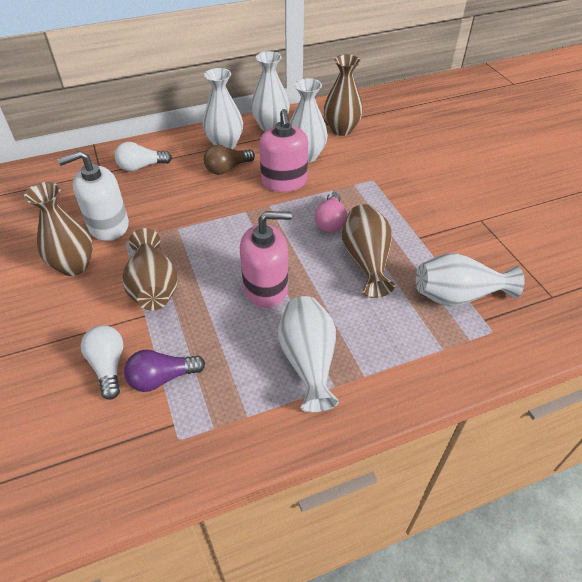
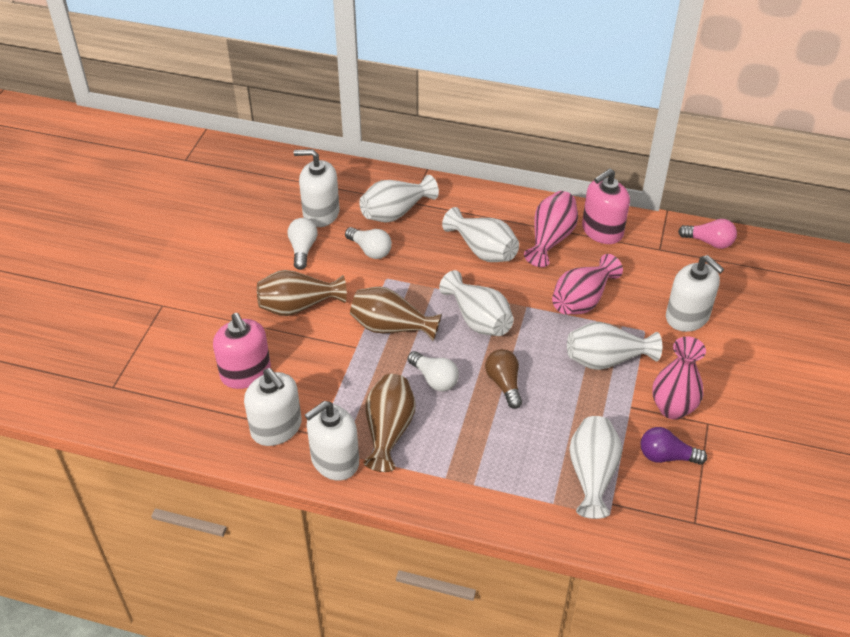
brown vase: [24,182,93,276] [122,228,177,311] [324,54,363,136] [342,204,395,298] = 4 -> [257,270,347,316] [350,287,442,341] [364,374,416,472] = 3
pink vase: none = 0 -> [524,191,578,267] [552,254,623,315] [652,336,706,420] = 3
white light bulb: [81,325,123,400] [115,142,172,171] = 2 -> [287,218,317,270] [345,227,392,259] [408,351,459,391] = 3
white soap dispenser: [57,151,129,241] = 1 -> [244,368,302,446] [294,149,340,227] [305,401,359,481] [666,255,724,332] = 4

